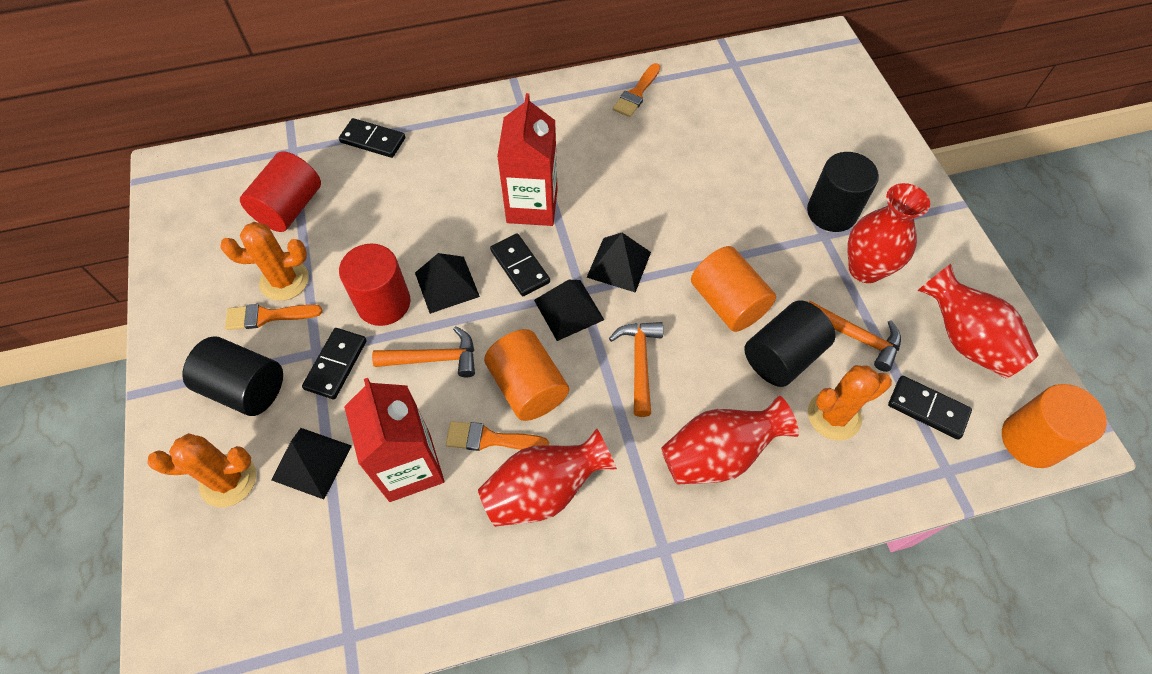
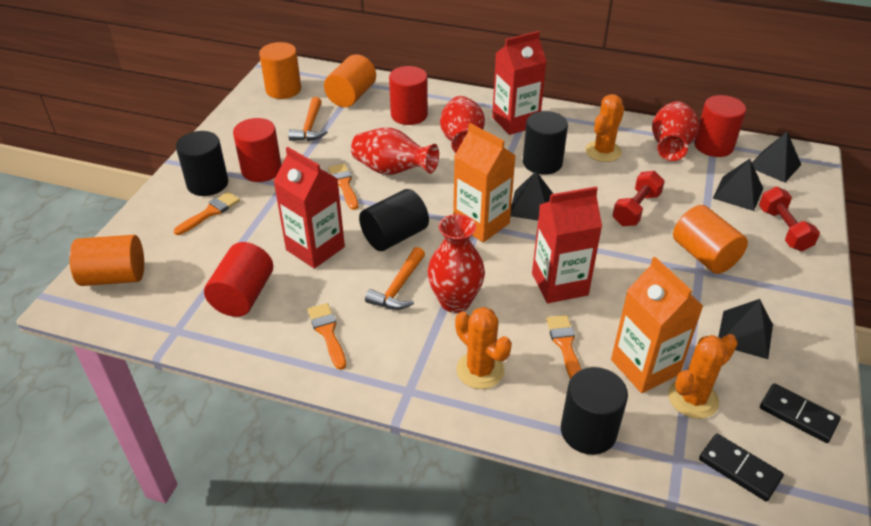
black cylinder: [182,336,283,416] [744,301,836,387] [807,152,879,232] = 3 -> [176,131,228,196] [359,189,429,251] [523,111,568,175] [561,367,628,455] = 4
black domino: [302,328,367,399] [339,118,405,158] [490,234,550,296] [888,376,972,440] = 4 -> [699,434,784,501] [760,383,841,443] = 2
orange brush: [225,304,323,330] [446,421,549,451] [613,63,660,117] = 3 -> [174,192,240,235] [308,303,346,370] [328,164,358,210] [546,315,581,379] = 4
orange carton: none = 0 -> [453,123,516,243] [611,257,703,393] = 2
orange cylinder: [484,329,569,421] [691,246,776,332] [1002,384,1107,468] = 3 -> [69,235,144,286] [259,42,301,99] [324,54,376,107] [673,205,748,274] = 4
orange hammer: [372,326,475,377] [609,322,663,417] [809,301,901,372] = 3 -> [288,97,328,141] [365,247,425,310] = 2
red carton: [344,378,444,502] [497,93,558,226] = 2 -> [273,147,345,269] [492,31,547,135] [532,187,602,303] = 3
red cylinder: [240,151,321,232] [339,244,410,326] = 2 -> [204,242,273,317] [233,118,282,182] [389,66,428,125] [694,95,746,157] = 4
red dumbbell: none = 0 -> [612,171,665,226] [759,187,820,251] = 2

